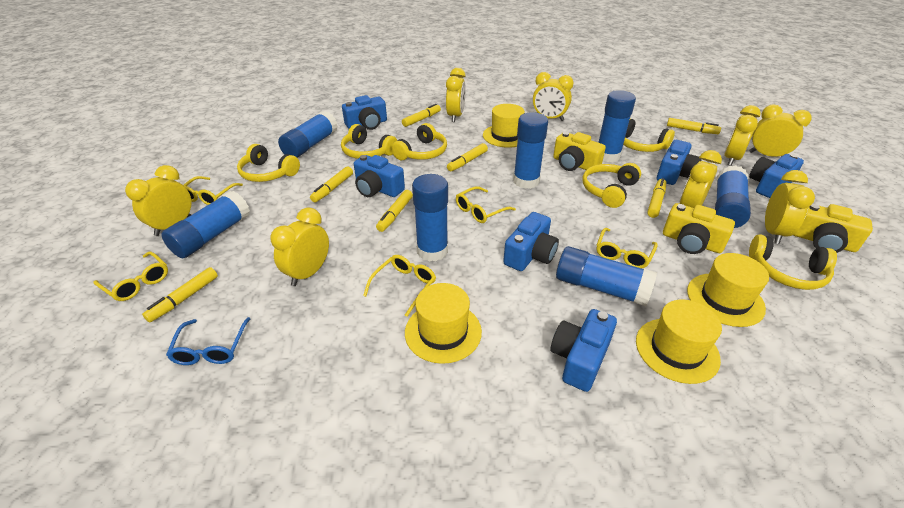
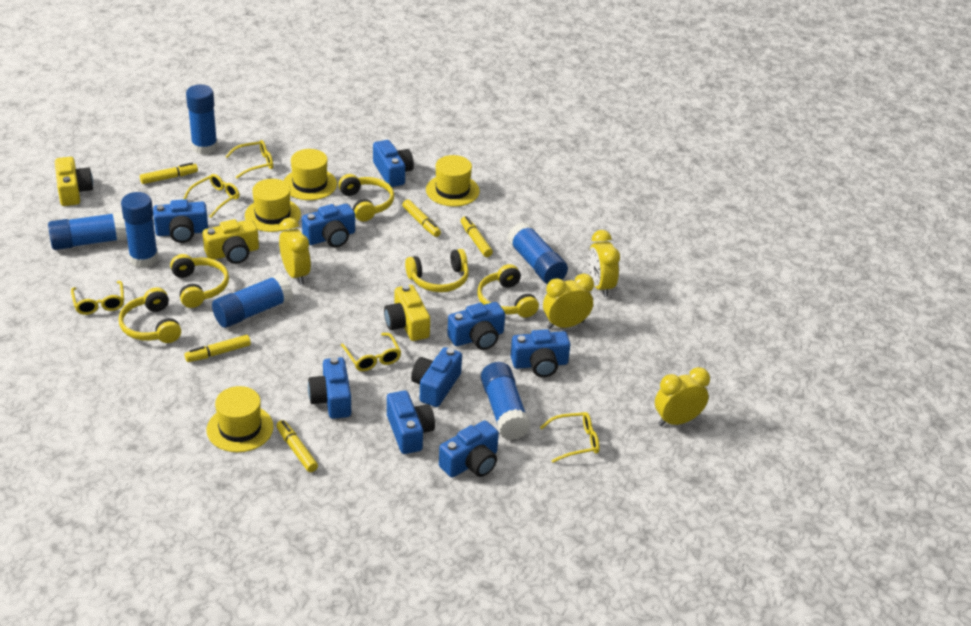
blue camera: [342,95,387,130] [354,155,405,197] [503,212,559,271] [550,309,617,392] [657,140,702,185] [749,154,804,198] = 6 -> [153,199,208,243] [302,204,355,247] [308,357,351,419] [373,140,414,187] [387,391,435,454] [411,347,462,407] [439,420,499,477] [447,302,505,350] [511,329,570,377] = 9
blue glasses: [166,317,251,365] = 1 -> none = 0
blue glue stick: [161,191,250,258] [278,111,338,158] [412,174,448,262] [513,112,548,189] [556,246,657,306] [598,90,636,162] [715,165,751,228] = 7 -> [48,212,127,250] [121,192,158,268] [186,84,218,155] [212,273,293,328] [481,362,530,440] [507,222,568,284] = 6
yellow clock: [125,165,192,236] [271,207,329,286] [446,68,466,122] [533,72,574,121] [680,150,722,208] [724,105,761,166] [749,105,812,157] [765,170,815,244] = 8 -> [279,218,311,285] [543,274,594,329] [588,230,620,297] [655,367,710,426] = 4
yellow headphones: [237,144,300,182] [341,124,397,159] [391,123,447,160] [583,163,641,208] [623,119,675,152] [749,234,837,290] = 6 -> [119,287,181,343] [170,254,229,308] [338,174,394,222] [405,249,469,292] [477,264,539,318] = 5
yellow marker: [142,267,218,322] [310,166,353,202] [376,190,413,232] [402,104,441,127] [447,143,488,171] [647,178,666,218] [667,118,721,134] = 7 -> [140,163,198,184] [185,335,251,362] [276,420,318,472] [402,199,441,237] [461,216,493,257] = 5

